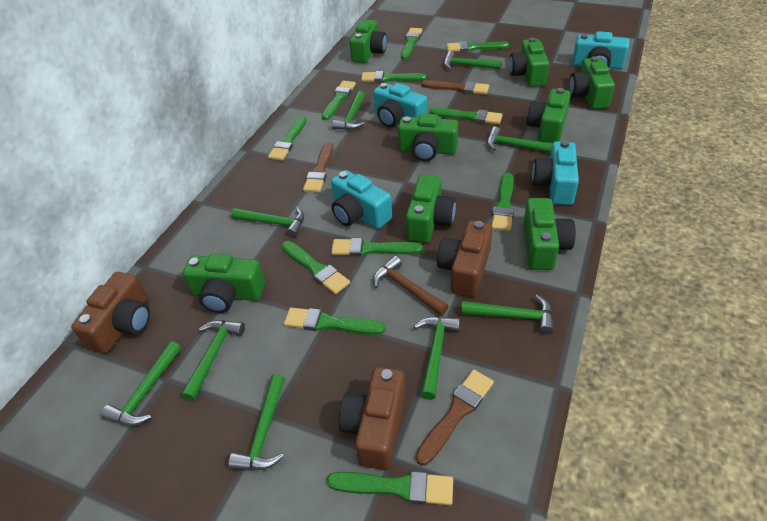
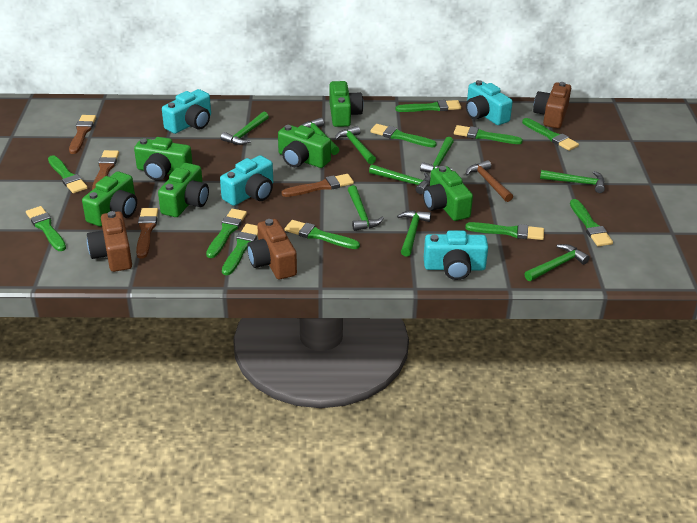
brown brush: [303,142,334,193] [415,370,494,466] [421,80,489,94] = 3 -> [69,115,96,154] [92,150,119,190] [136,208,158,258] [282,174,354,197] = 4
green camera: [183,253,265,313] [350,20,387,63] [398,113,458,161] [406,175,456,243] [509,38,549,87] [524,198,576,270] [526,88,571,143] [569,56,615,109] = 8 -> [82,171,137,226] [134,137,192,181] [158,163,209,217] [278,125,331,168] [329,81,363,127] [423,166,473,221] = 6

